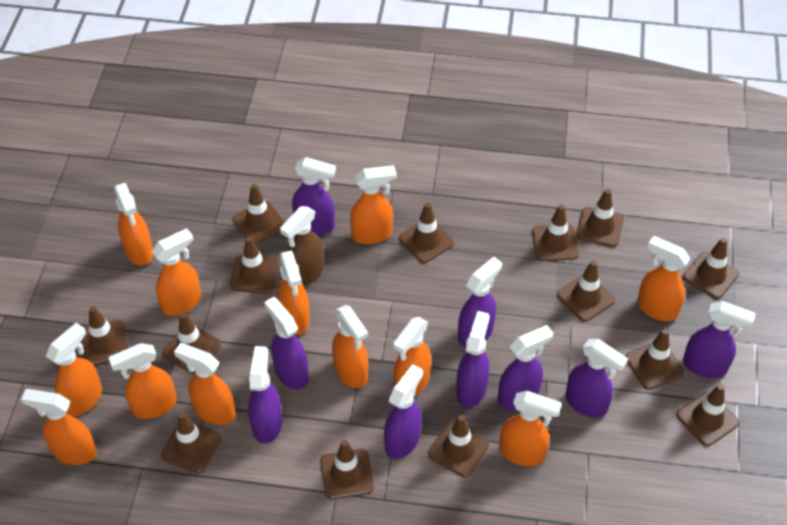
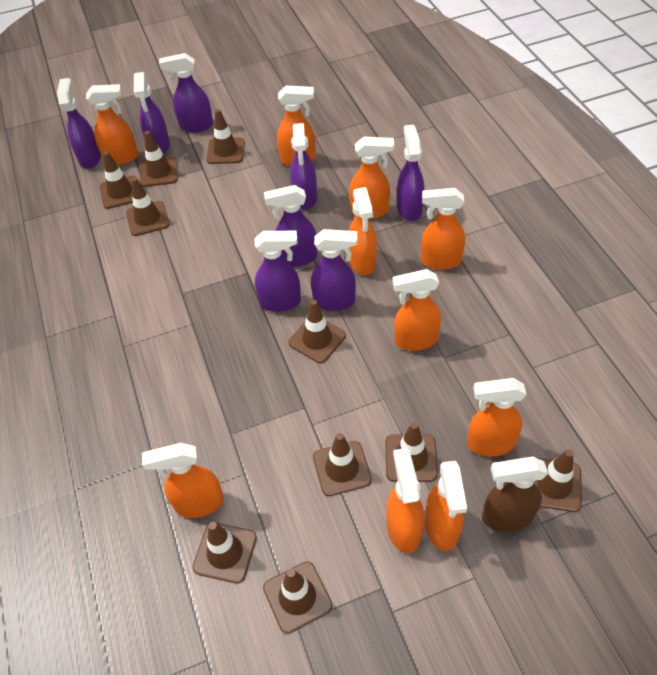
brown traffic cone: [80,306,130,366] [161,412,222,474] [162,313,221,374] [230,237,279,294] [233,184,285,244] [320,440,374,499] [399,202,454,263] [428,415,489,477] [532,205,579,261] [557,260,615,322] [576,189,624,247] [625,329,684,390] [676,384,739,446] [683,238,739,299] = 14 -> [100,151,137,209] [126,177,170,236] [140,131,178,187] [193,522,257,584] [206,109,245,164] [263,561,333,634] [288,300,346,363] [313,433,372,496] [385,422,438,482] [534,449,582,512] = 10
orange spray bottle: [21,389,97,465] [45,323,102,416] [108,343,177,419] [114,183,153,266] [152,228,201,316] [174,343,236,425] [278,250,310,335] [332,305,368,388] [350,165,396,244] [393,317,431,397] [499,391,562,466] [637,236,690,322] = 12 -> [86,84,138,165] [142,443,224,518] [277,85,316,166] [349,137,394,219] [349,187,377,275] [386,448,424,553] [393,269,441,351] [421,188,465,270] [425,461,467,551] [467,378,527,456] = 10
purple spray bottle: [248,346,282,444] [264,297,309,389] [292,157,336,235] [384,364,423,459] [456,311,490,408] [458,257,502,347] [498,325,553,410] [566,339,628,418] [683,301,756,378] = 9 -> [57,78,101,169] [134,72,170,154] [159,53,213,132] [255,231,301,312] [264,185,317,267] [290,123,317,210] [311,229,357,311] [397,125,424,221] = 8

